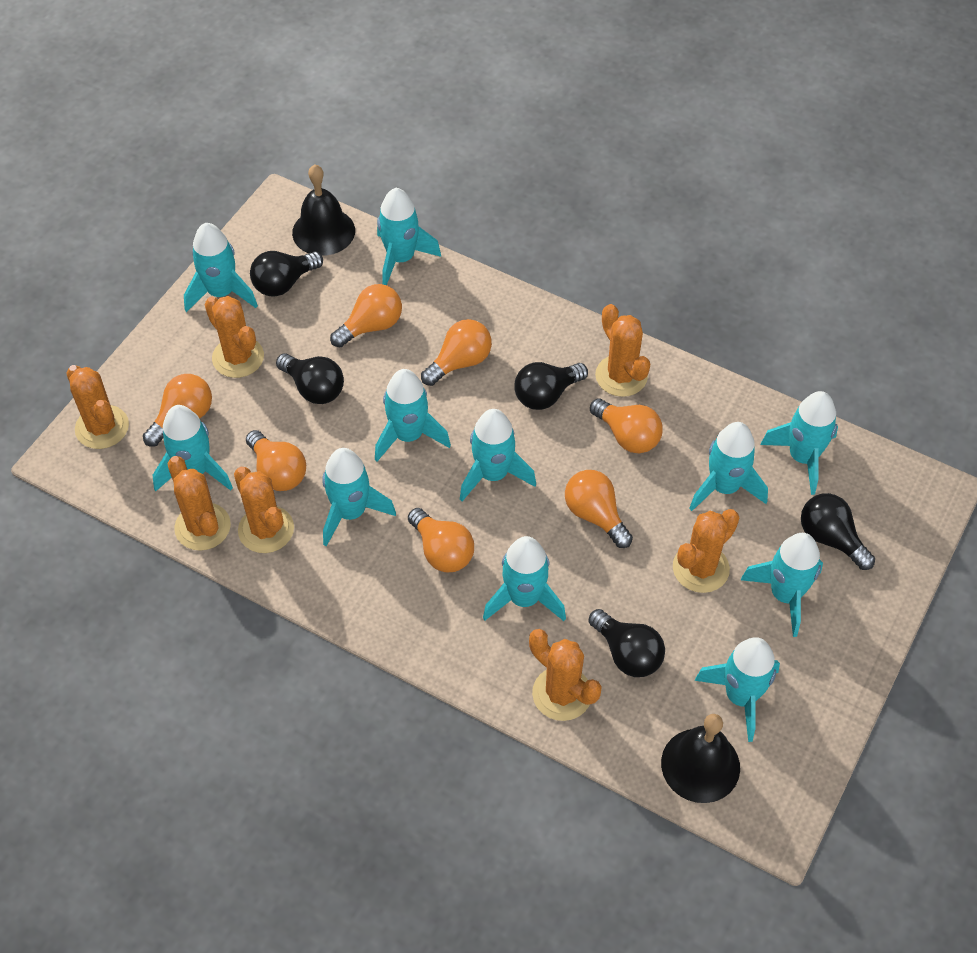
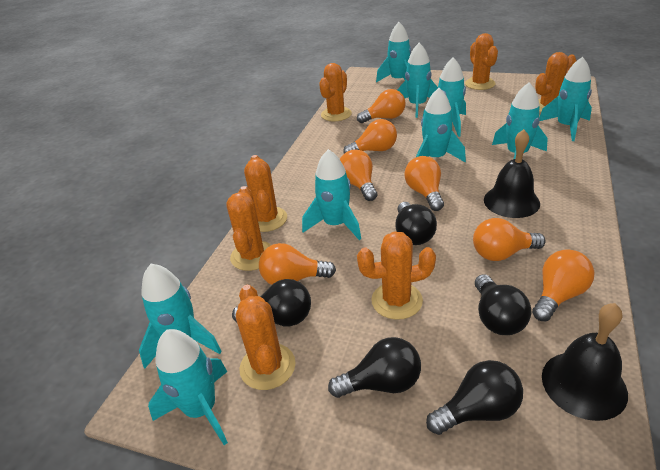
turquoise rocket: [153,405,233,492] [184,223,258,312] [322,448,396,547] [375,369,451,461] [377,188,441,285] [460,409,536,501] [483,536,566,621] [689,422,768,511] [695,637,780,742] [741,533,823,637] [760,391,838,495] = 11 -> [139,264,221,368] [148,329,228,445] [302,149,361,240] [376,22,411,82] [398,43,438,118] [416,88,466,163] [423,58,466,137] [492,82,548,159] [539,57,592,141] = 9

